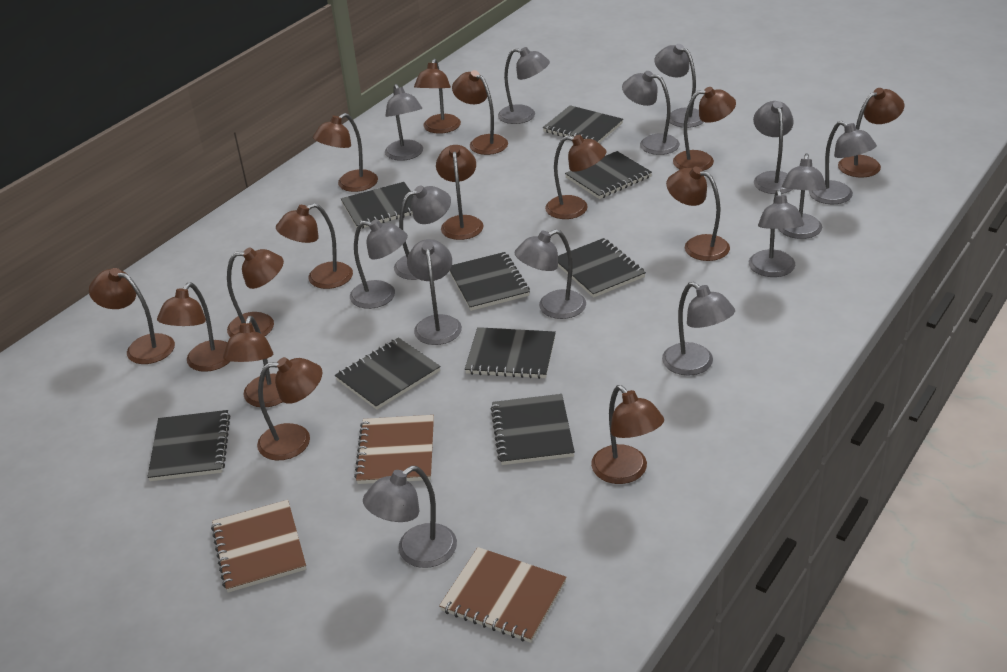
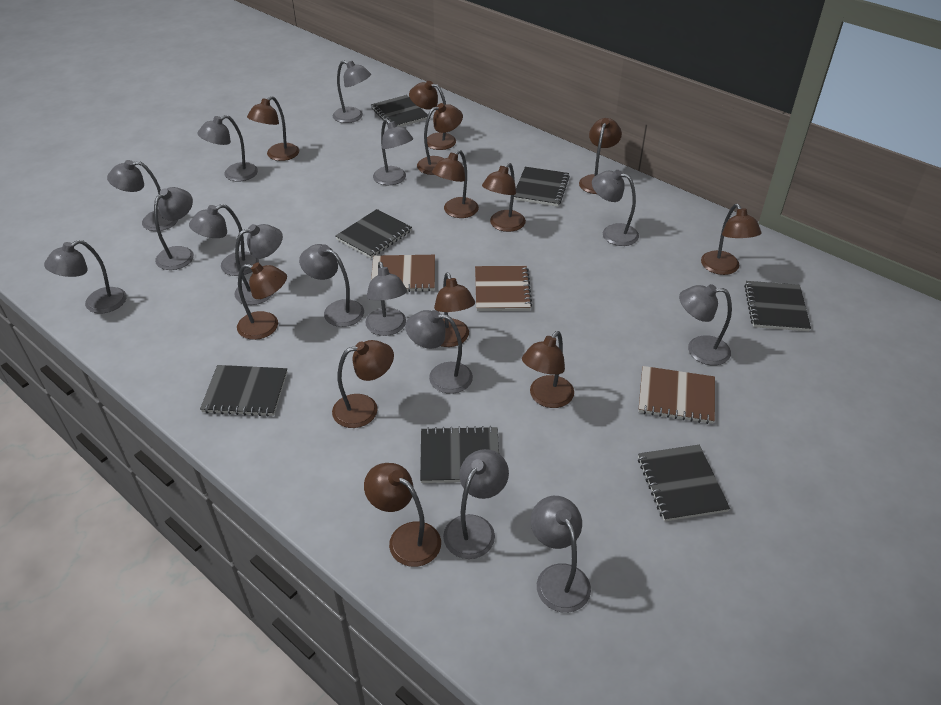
black notebook: [147,410,230,481] [335,338,441,410] [341,182,414,229] [449,252,530,311] [465,327,556,379] [491,394,575,465] [543,105,623,143] [558,238,646,298] [565,151,652,199] = 9 -> [200,365,287,417] [335,209,412,258] [371,95,428,127] [420,426,499,483] [514,167,570,207] [638,445,730,522] [744,281,811,331] = 7
brown lamp: [89,268,175,364] [157,283,231,372] [223,316,282,407] [227,247,284,337] [257,357,323,460] [276,203,353,289] [313,113,378,192] [414,59,461,134] [436,145,484,240] [452,70,508,155] [545,135,606,219] [591,385,664,484] [666,167,730,261] [673,87,736,171] [838,88,904,177] = 15 -> [237,263,287,340] [247,96,299,161] [332,340,394,428] [364,463,441,567] [409,81,456,150] [417,103,463,175] [432,150,479,218] [434,273,475,347] [482,163,526,232] [522,331,574,408] [579,118,622,194] [701,204,761,275] = 12
grey lamp: [350,219,408,309] [363,466,457,568] [385,84,423,161] [394,185,451,280] [407,239,462,345] [498,47,550,124] [515,229,586,319] [622,71,680,155] [654,44,704,128] [662,282,735,375] [749,190,804,277] [753,101,794,194] [779,154,826,239] [809,121,877,204] = 14 -> [44,240,127,314] [107,160,178,231] [154,187,194,270] [189,204,259,276] [197,115,258,182] [234,224,283,305] [299,244,364,327] [333,60,371,123] [366,262,407,336] [373,119,413,185] [405,310,473,394] [443,449,509,559] [531,496,591,613] [592,170,639,246] [679,284,732,366] = 15

